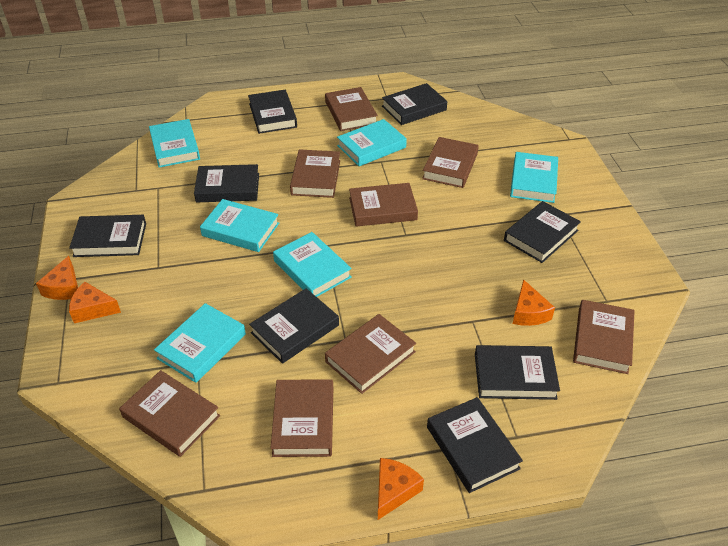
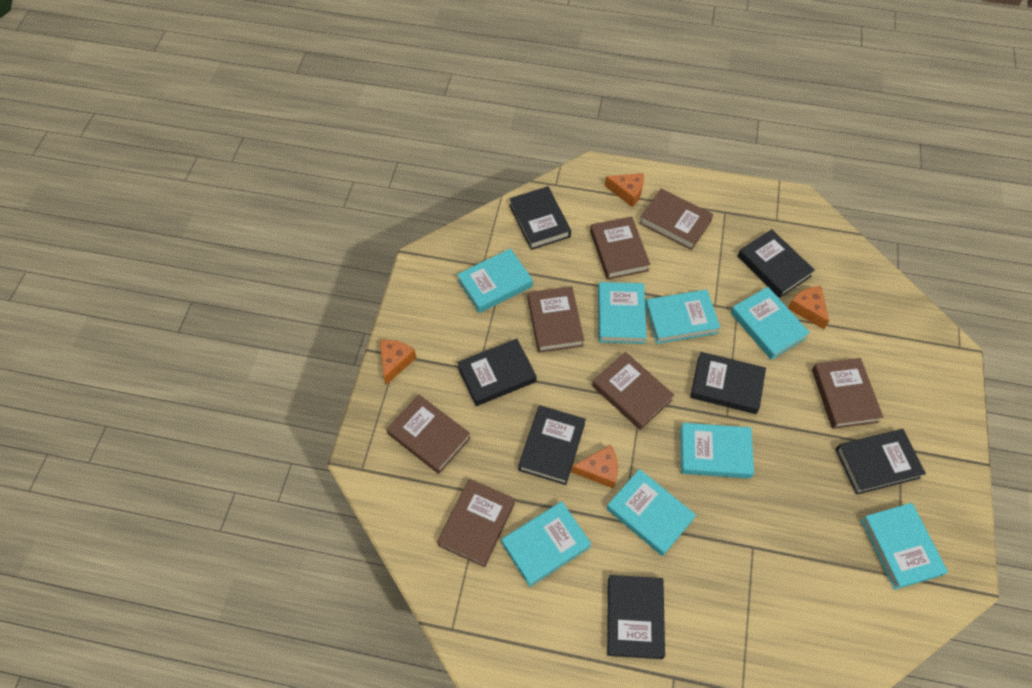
black book: [69,215,146,257] [194,164,259,202] [248,90,297,134] [249,288,339,364] [382,83,447,125] [427,397,523,493] [475,345,560,400] [504,201,581,263] = 8 -> [457,339,537,406] [509,186,571,250] [518,405,586,485] [607,575,665,659] [690,352,766,414] [737,229,815,298] [835,429,926,495] = 7
brown book: [119,370,220,457] [271,379,333,457] [290,149,340,198] [325,87,378,131] [325,314,416,394] [349,183,418,226] [422,137,479,188] [573,300,635,374] = 8 -> [386,395,471,474] [437,479,515,567] [528,286,584,353] [590,216,650,280] [592,352,674,430] [639,189,713,250] [812,358,883,429] = 7
turquoise book: [149,119,200,168] [154,303,246,383] [200,199,279,252] [273,232,352,297] [337,119,407,166] [510,152,558,203] = 6 -> [457,248,533,313] [502,501,591,587] [598,282,647,344] [606,469,696,556] [645,290,720,344] [680,423,754,479] [731,287,810,360] [861,503,948,590] = 8

